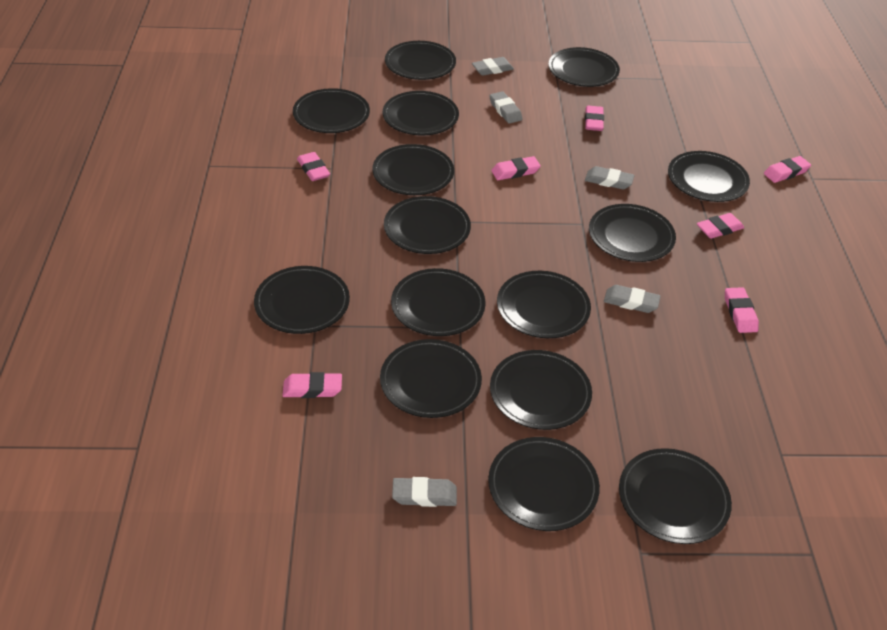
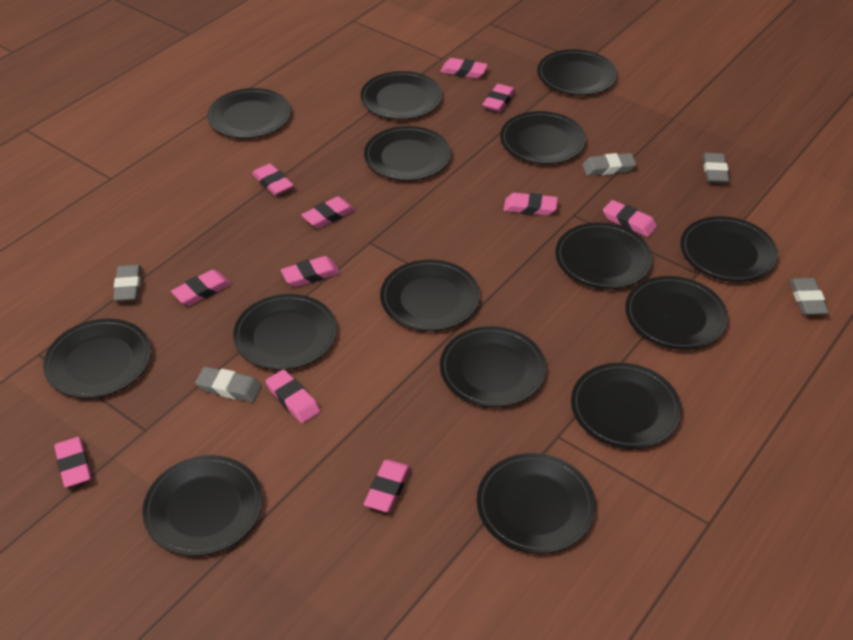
pink eraser: [282,372,342,398] [297,152,330,181] [491,156,541,180] [585,106,604,131] [697,213,744,239] [725,287,759,333] [764,156,811,183] = 7 -> [54,437,91,487] [171,270,231,305] [252,164,294,196] [266,369,320,423] [281,256,340,287] [301,196,355,228] [364,459,410,512] [440,58,488,79] [482,84,515,112] [504,193,558,216] [603,200,657,237] = 11

